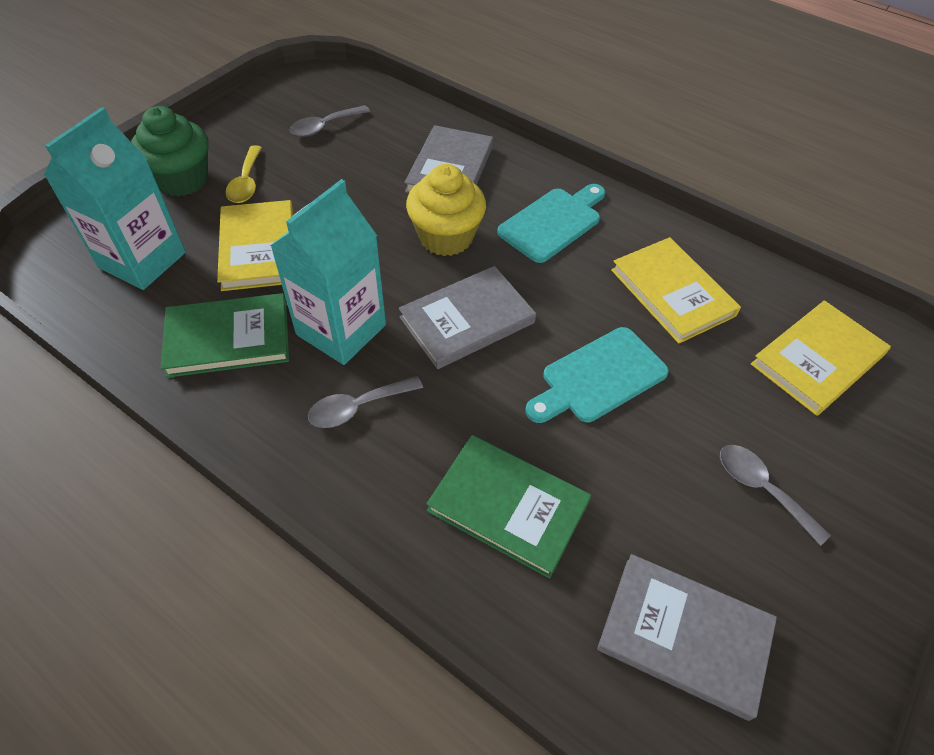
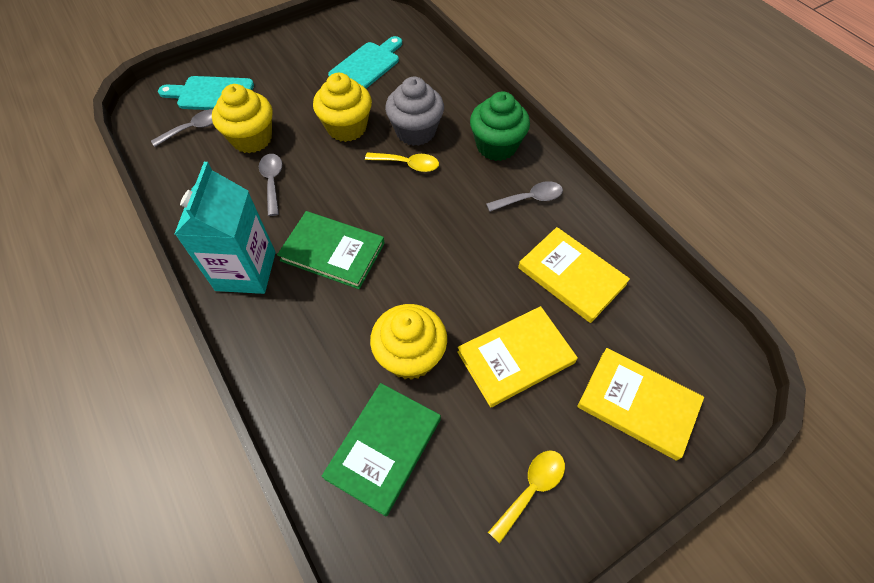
grey book: [399,266,536,369] [404,125,493,193] [597,554,777,721] = 3 -> none = 0
grey cupcake: none = 0 -> [385,77,444,146] = 1
turquoise carton: [44,107,186,290] [270,179,386,365] = 2 -> [175,162,276,294] = 1
yellow cupcake: [406,164,486,256] = 1 -> [212,84,272,153] [313,73,372,142] [370,304,447,380] = 3
yellow spoon: [225,145,262,203] = 1 -> [365,152,439,172] [488,450,565,543] = 2

